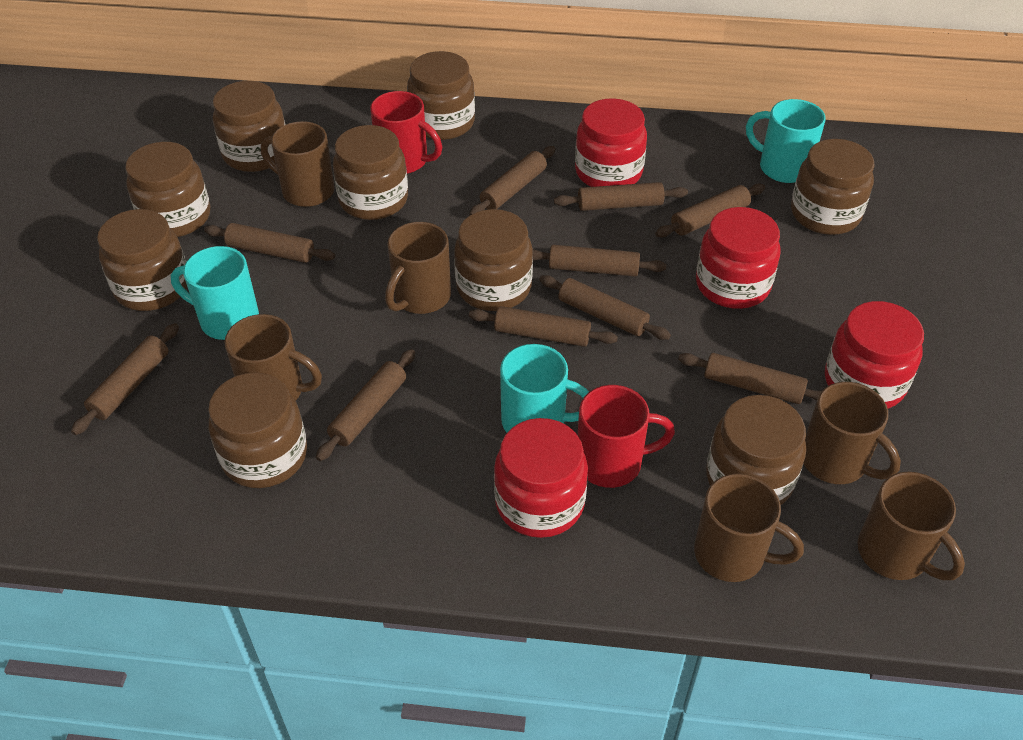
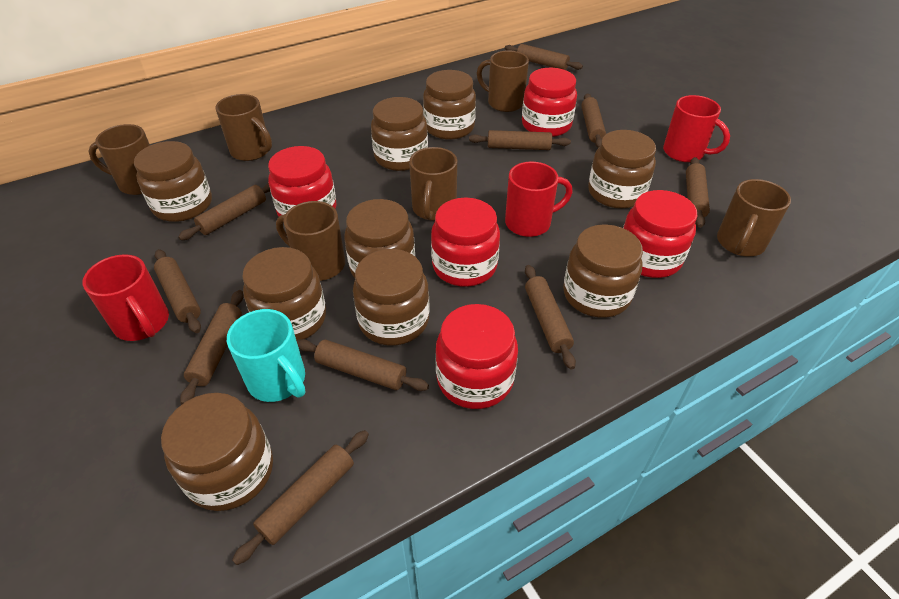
red jar: [494,418,588,538] [575,98,647,187] [696,207,781,309] [825,301,924,409] = 4 -> [268,146,336,216] [431,198,500,287] [435,304,518,409] [522,68,577,137] [623,190,698,278] = 5
red mug: [370,91,442,174] [577,385,675,488] = 2 -> [83,254,169,341] [505,162,573,237] [663,95,730,162] = 3
turquoise mug: [171,246,259,340] [500,344,589,433] [746,99,826,183] = 3 -> [227,309,305,402] = 1

